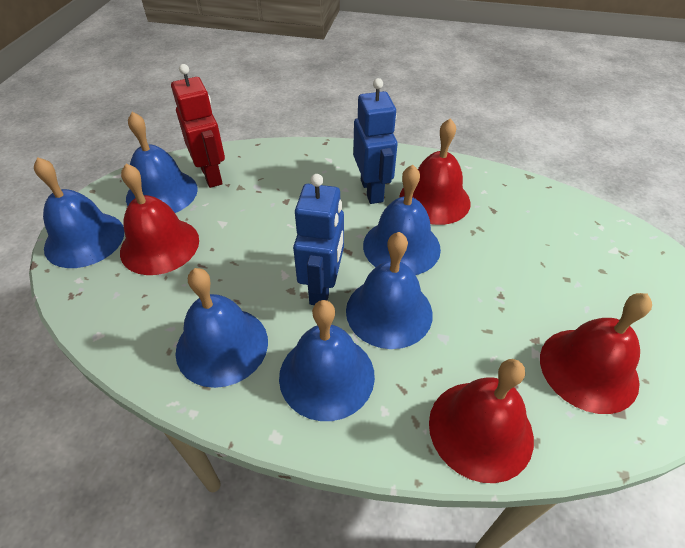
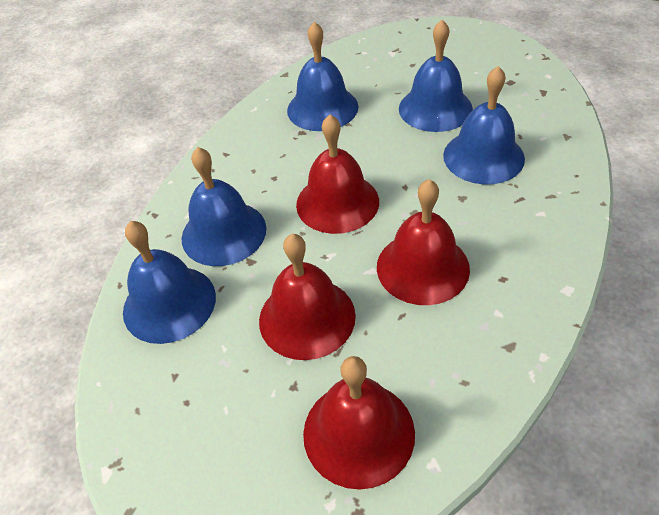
blue bell: [34,157,124,268] [126,112,198,213] [176,268,268,388] [279,300,375,421] [346,232,433,349] [363,165,441,275] = 6 -> [123,221,216,344] [182,147,266,266] [287,22,358,131] [399,20,473,132] [443,66,525,184] = 5
blue robot: [293,174,344,305] [353,78,398,204] = 2 -> none = 0
red robot: [171,64,225,188] = 1 -> none = 0

